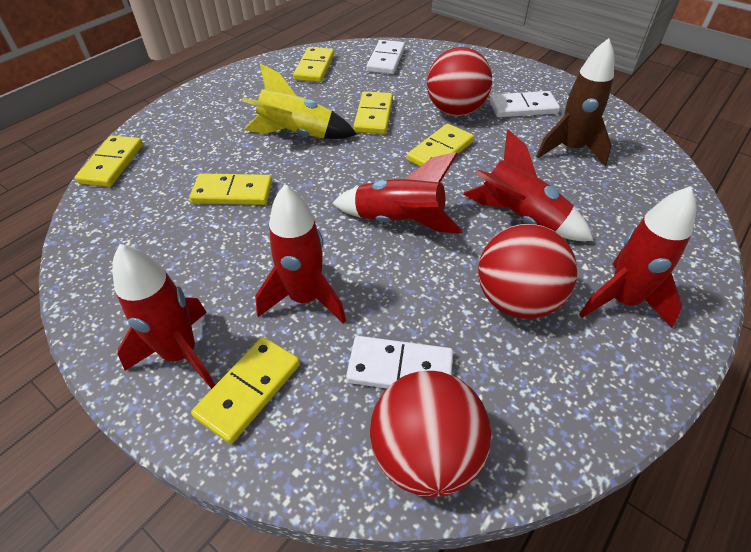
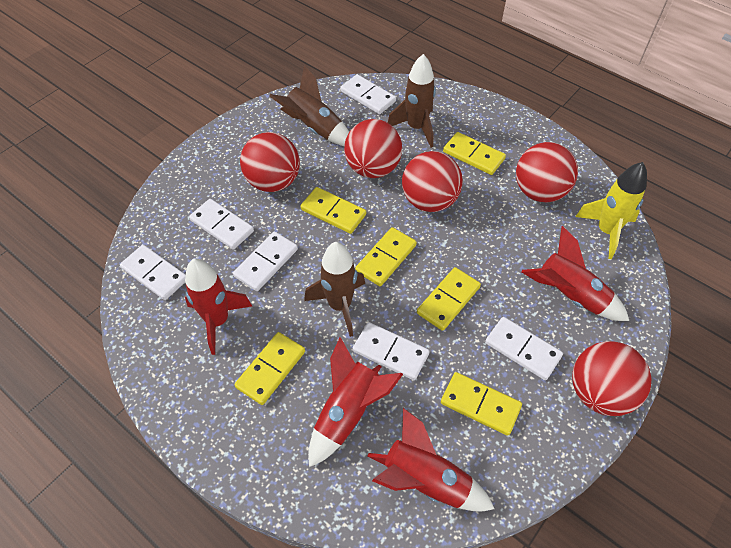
brown rocket: [536,38,615,166] = 1 -> [269,65,349,146] [304,242,365,337] [388,54,436,148] = 3
red ball: [370,371,491,497] [427,47,492,116] [478,224,577,319] = 3 -> [240,132,300,192] [344,119,402,178] [402,151,463,212] [516,142,578,202] [572,341,652,416] = 5
red rocket: [112,244,215,389] [255,184,346,324] [332,152,463,234] [463,130,594,241] [579,186,696,328] = 5 -> [185,259,252,355] [308,337,403,467] [367,408,494,512] [521,226,629,321] = 4
white domino: [346,336,453,388] [366,40,405,74] [489,91,560,117] = 3 -> [120,245,186,300] [189,199,254,250] [233,232,298,291] [340,74,396,114] [353,322,430,380] [485,317,563,380] = 6

